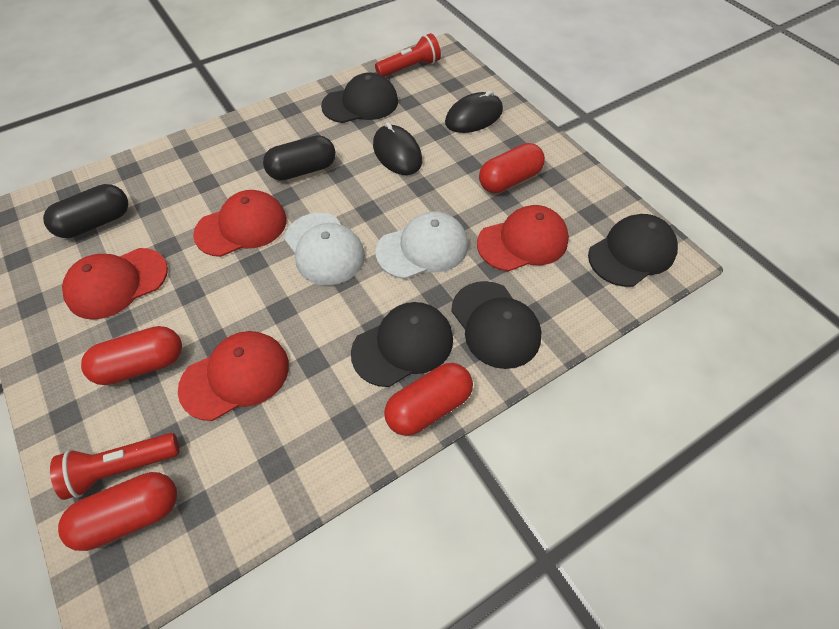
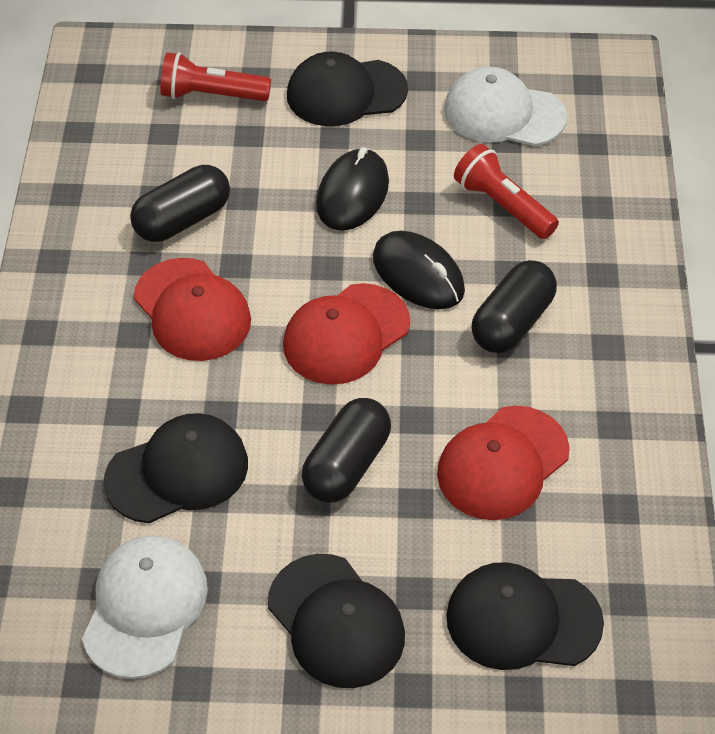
black capsule: [43,184,128,238] [263,135,336,181] = 2 -> [130,165,230,242] [302,398,391,503] [472,260,557,353] = 3
red cap: [62,248,168,320] [178,331,289,421] [193,190,287,257] [477,205,569,272] = 4 -> [134,258,251,361] [283,283,410,385] [437,406,570,520] = 3
red capsule: [58,472,177,551] [81,326,182,385] [384,363,473,436] [479,143,545,193] = 4 -> none = 0

